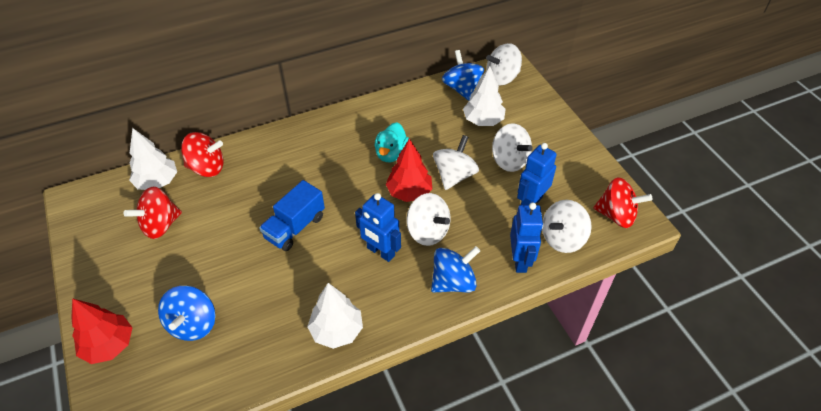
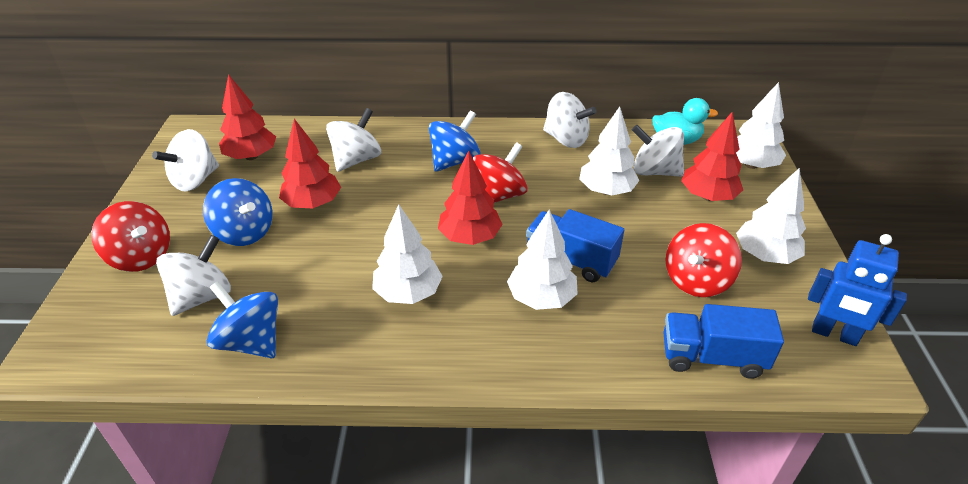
blue robot: [355,193,401,262] [510,202,543,273] [517,143,557,205] = 3 -> [808,234,907,346] = 1
blue truck: [259,180,325,251] = 1 -> [526,209,624,282] [663,304,784,379] = 2
red tree: [71,298,133,364] [386,139,432,202] = 2 -> [219,74,276,160] [279,119,341,208] [438,150,503,245] [681,112,743,201] = 4
white tree: [129,128,177,190] [307,283,363,349] [463,66,506,126] = 3 -> [372,204,443,304] [507,209,577,310] [579,107,639,195] [736,82,786,169] [736,168,806,264] = 5

